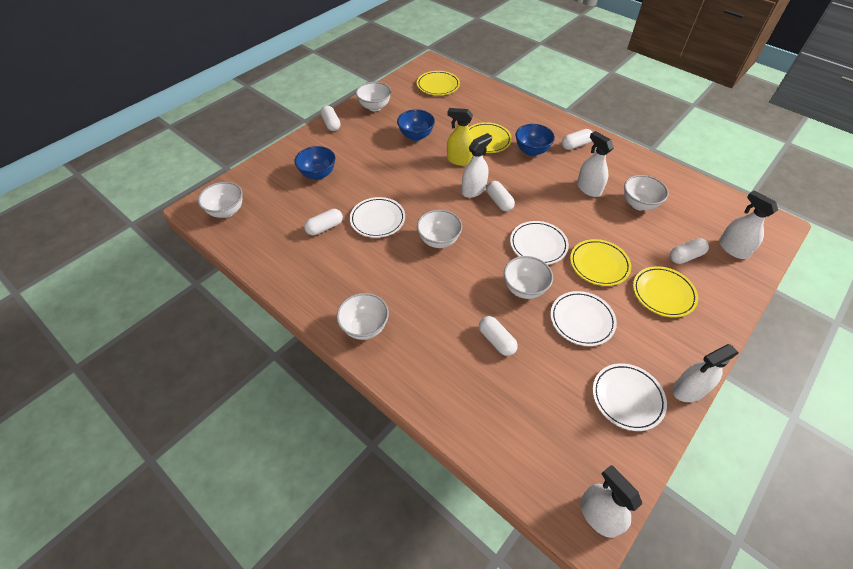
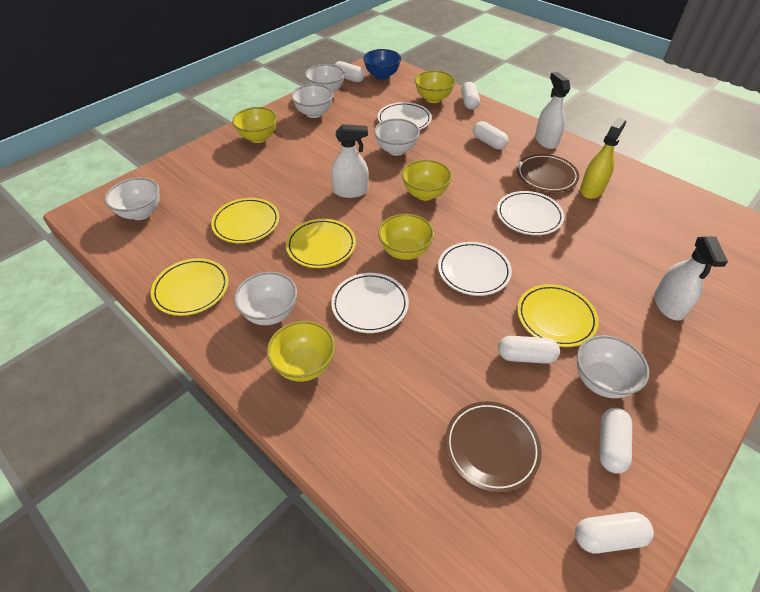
blue bowl: [294,146,335,180] [397,109,435,141] [516,124,555,156] = 3 -> [363,49,401,80] = 1
brown plate: none = 0 -> [445,401,542,493] [517,154,579,192] = 2
white spray bottle: [462,133,492,198] [577,131,614,197] [580,465,642,538] [672,344,739,402] [719,191,778,259] = 5 -> [331,124,369,198] [535,72,571,149] [654,237,728,321] = 3
yellow bowl: none = 0 -> [232,107,277,143] [267,321,335,382] [378,214,434,260] [402,160,452,201] [415,70,455,103] = 5

